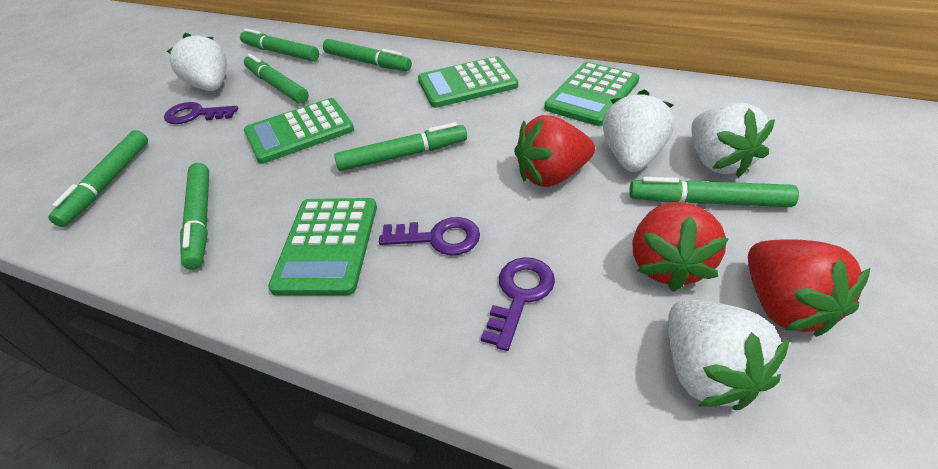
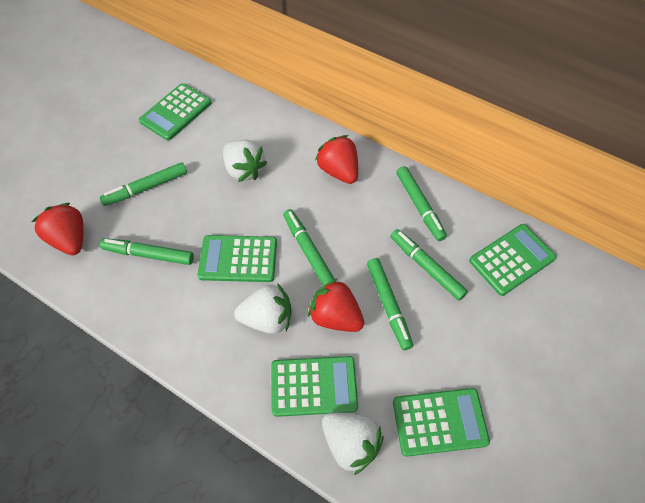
green calculator: [244,98,354,164] [268,198,377,295] [418,56,518,108] [544,62,640,126] = 4 -> [139,83,211,141] [198,235,277,282] [271,356,358,417] [393,388,490,457] [469,224,556,296] = 5
green marker: [48,130,148,227] [180,163,209,270] [240,28,319,61] [244,54,309,104] [323,39,412,71] [334,122,467,171] [629,177,799,207] = 7 -> [100,162,187,206] [100,238,194,265] [283,209,335,286] [367,258,413,350] [390,229,468,300] [396,166,447,241] = 6
purple key: [164,102,238,124] [379,217,480,255] [481,257,555,351] = 3 -> none = 0
white strawberry: [167,33,227,91] [603,89,675,172] [668,300,790,410] [691,103,775,178] = 4 -> [223,139,267,182] [234,283,291,334] [322,413,384,475] = 3

